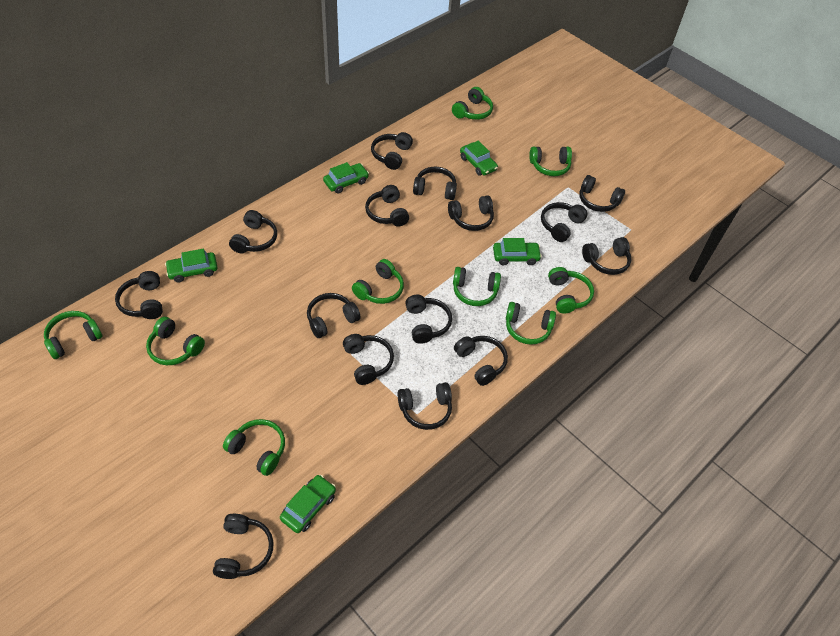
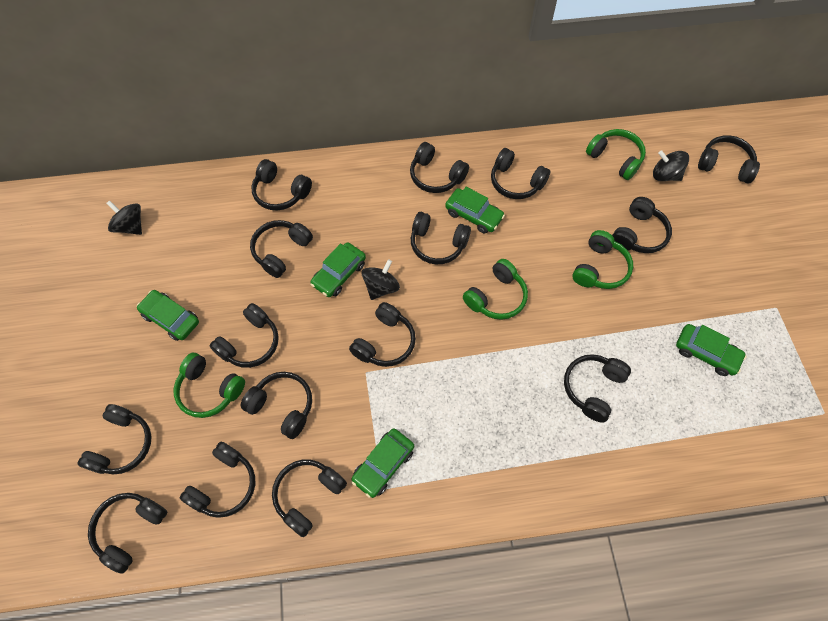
black spinning top: none = 0 -> [106,200,142,235] [362,259,400,300] [653,150,689,181] = 3
green headphones: [44,311,103,359] [146,317,205,365] [223,419,285,476] [352,259,404,304] [452,87,493,120] [453,267,501,306] [506,302,556,345] [529,146,572,176] [548,267,594,314] = 9 -> [174,353,245,418] [463,259,528,320] [572,230,633,289] [586,129,646,180] = 4

